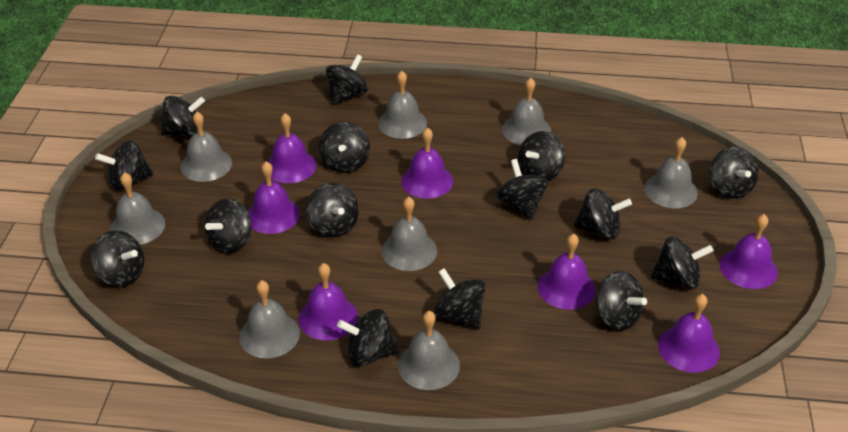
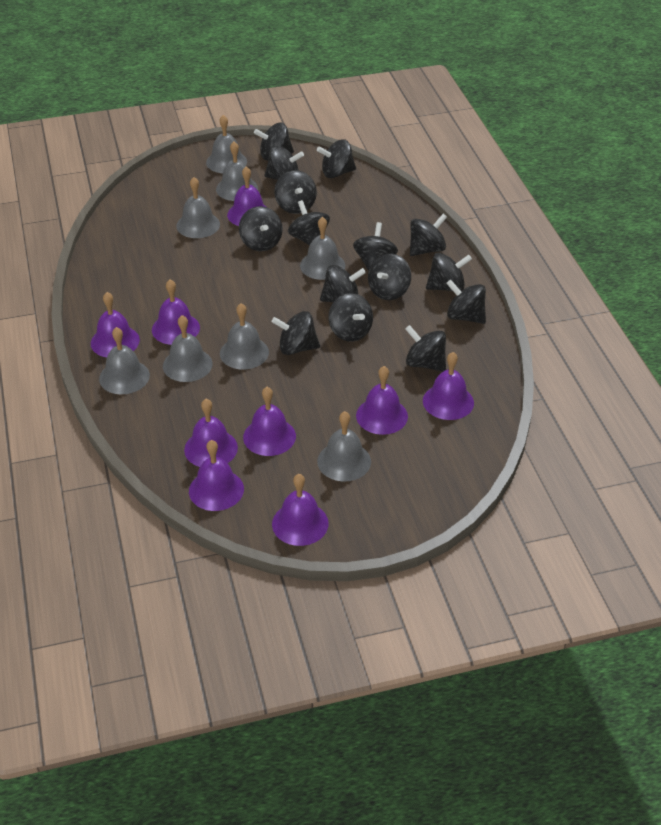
purple bell: [248,161,300,234] [267,113,316,183] [299,263,358,340] [401,127,453,199] [538,233,596,310] [658,294,720,373] [720,214,778,289] = 7 -> [91,292,140,357] [152,279,200,345] [184,399,238,467] [189,440,244,511] [227,167,266,226] [243,387,296,456] [272,474,329,546] [356,366,408,435] [423,352,474,420] = 9

